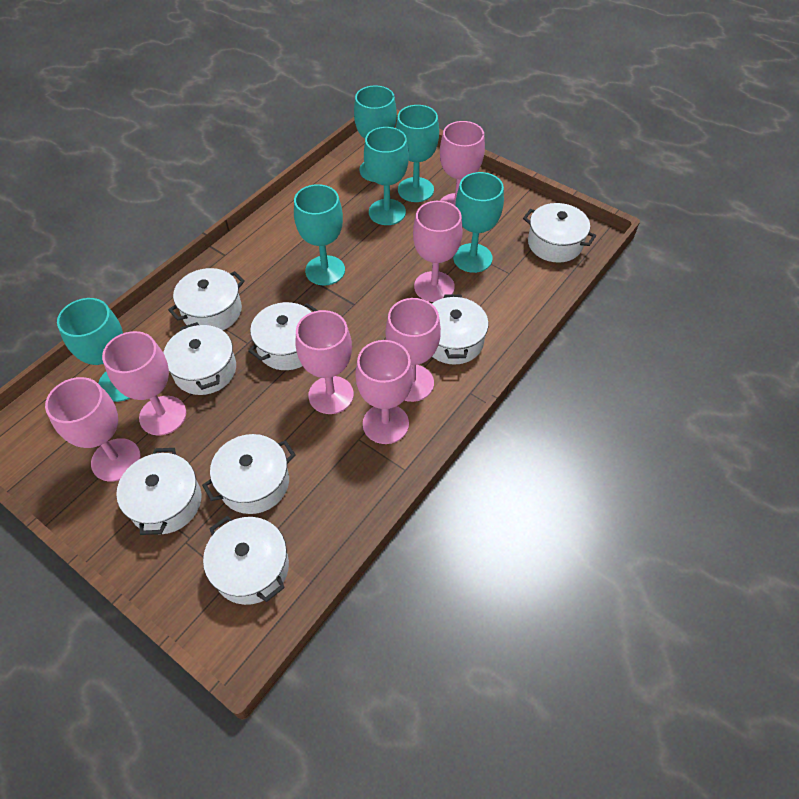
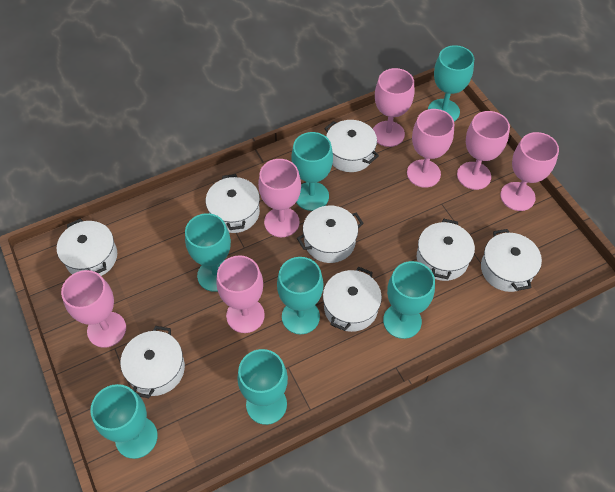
turquoise goblet: [57,298,130,402] [294,184,345,285] [354,85,397,182] [364,127,409,225] [396,105,439,202] [453,172,504,273] = 6 -> [90,384,158,459] [185,213,231,292] [237,349,288,425] [277,257,323,334] [291,132,333,211] [383,261,435,339] [428,45,474,121] = 7

